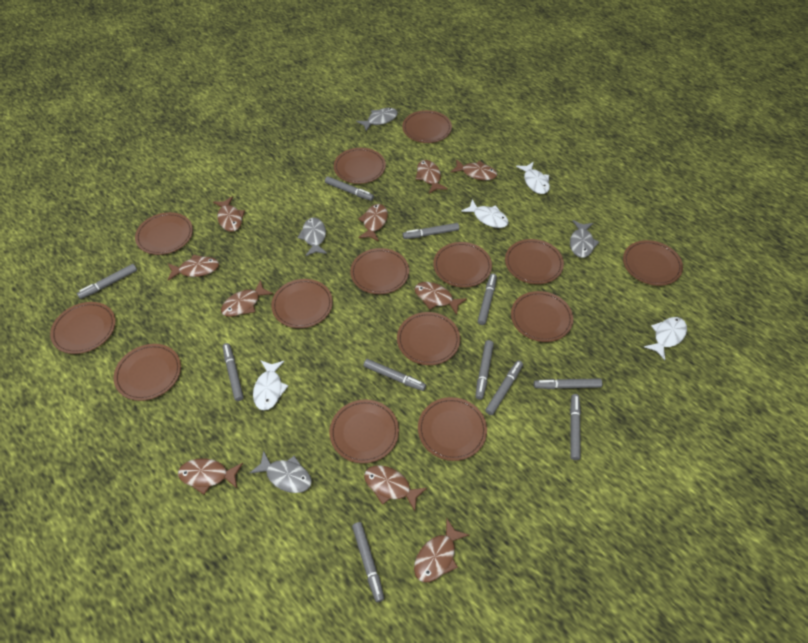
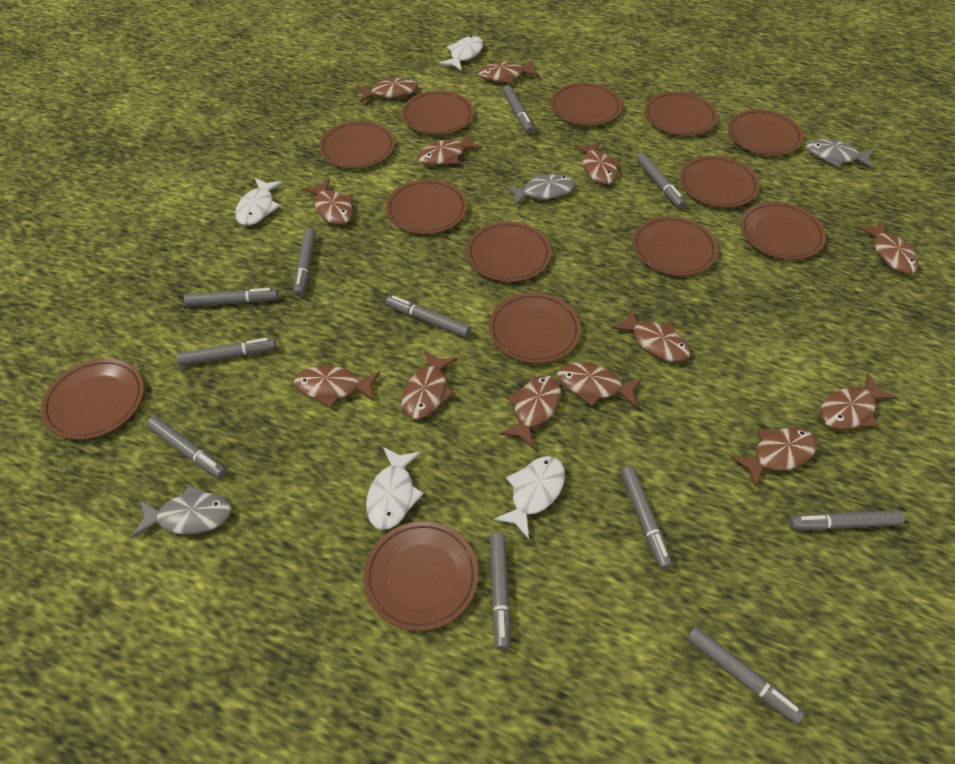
brown fish: [168,255,219,281] [178,458,243,495] [213,196,245,232] [221,280,273,317] [358,204,388,241] [364,465,427,511] [414,282,467,315] [414,519,469,582] [415,160,448,194] [451,159,497,180] = 10 -> [294,365,380,408] [303,179,353,225] [356,77,418,102] [402,350,457,419] [417,133,482,165] [478,61,539,84] [499,375,561,449] [557,362,643,408] [574,141,620,185] [611,308,691,362] [730,427,817,487] [820,373,897,430] [858,221,919,274] = 13
brown plate: [50,302,116,354] [114,344,181,401] [135,212,193,255] [271,279,333,328] [330,400,399,463] [334,148,386,184] [350,248,409,294] [397,312,460,365] [402,110,452,143] [418,397,487,461] [433,242,492,288] [505,239,564,284] [511,291,573,342] [623,240,683,286] = 14 -> [41,359,144,440] [319,121,395,169] [364,521,478,631] [386,179,467,234] [402,91,474,135] [467,221,551,282] [489,293,581,364] [550,83,622,126] [632,216,718,276] [644,92,717,136] [680,156,760,207] [728,109,804,156] [740,202,826,260] = 13
grey fish: [250,451,312,493] [297,218,327,256] [356,108,398,131] [570,220,599,258] = 4 -> [133,485,232,537] [505,174,575,205] [806,139,874,169] = 3

